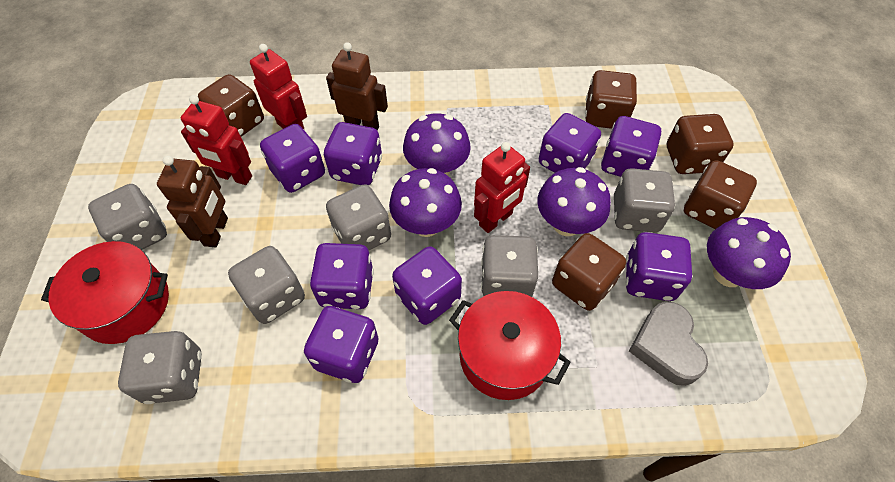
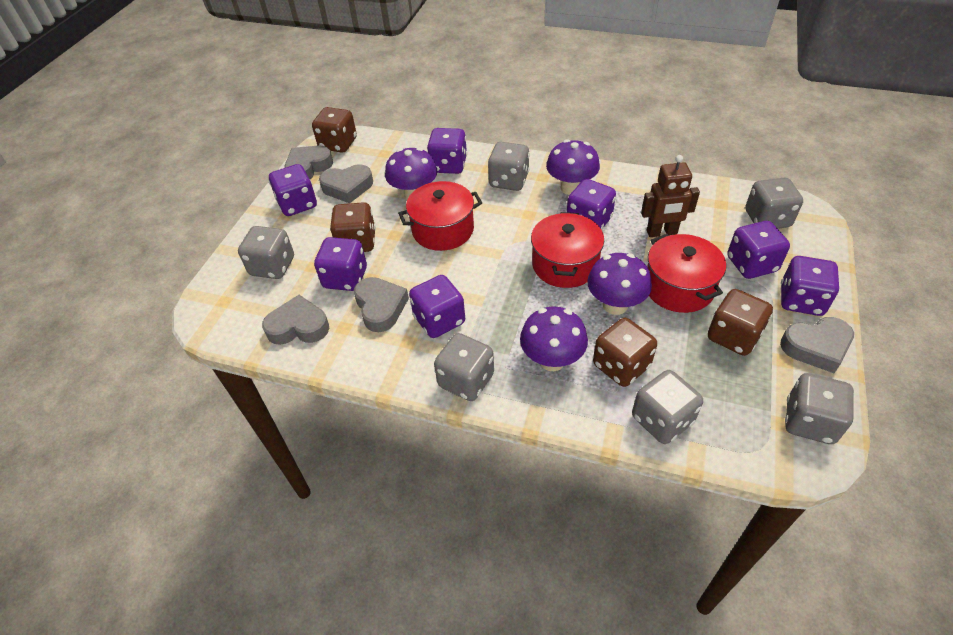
brown dice: [198,74,264,137] [552,233,626,311] [585,70,637,129] [667,114,734,174] [684,160,757,229] = 5 -> [312,107,357,153] [330,202,376,252] [593,318,657,387] [708,289,773,356] = 4
brown robot: [157,156,228,247] [326,42,388,130] = 2 -> [641,155,700,237] = 1
grey heart: [629,302,708,386] = 1 -> [262,295,329,345] [284,146,333,179] [319,164,373,203] [354,277,409,332] [780,317,854,373] = 5
purple dice: [260,124,325,193] [304,306,379,383] [310,243,374,309] [324,122,382,185] [392,246,462,325] [539,113,601,173] [601,116,661,177] [626,232,692,301] = 8 -> [269,164,317,216] [314,237,367,291] [409,275,465,338] [427,128,467,174] [567,179,616,230] [727,221,790,279] [781,256,840,316] = 7
red pot: [41,241,169,344] [449,291,571,400] = 2 -> [398,181,482,251] [531,212,604,288] [647,234,726,313] = 3
red robot: [181,95,252,185] [250,44,307,130] [474,142,530,233] = 3 -> none = 0

